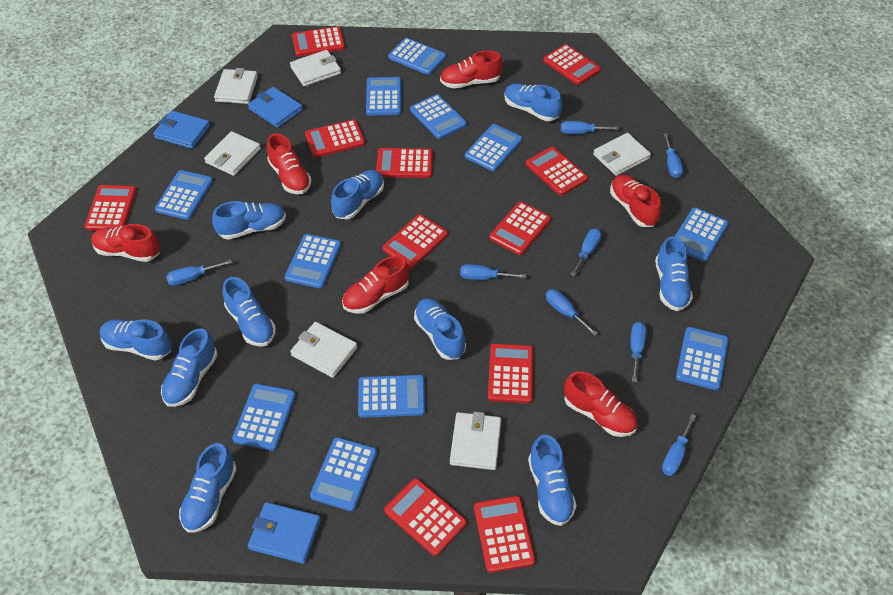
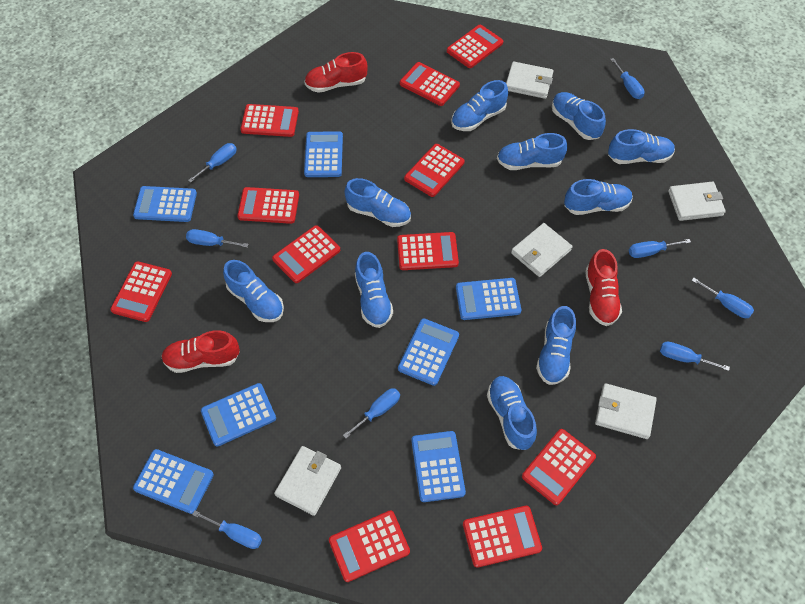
blue calculator: [155,170,213,220] [232,384,296,451] [285,234,341,288] [310,437,377,511] [358,375,425,418] [366,77,402,116] [388,38,446,75] [410,94,467,139] [465,124,522,171] [674,207,729,262] [676,327,729,390] = 11 -> [133,186,197,222] [133,449,214,514] [201,383,276,447] [304,132,343,177] [398,319,459,386] [411,431,466,502] [456,278,521,320] = 7
blue wallet: [153,111,210,149] [248,87,303,128] [248,502,321,564] = 3 -> none = 0
red shoe: [91,224,160,262] [267,133,312,195] [342,256,409,314] [440,50,503,89] [564,371,637,437] [610,174,661,227] = 6 -> [161,330,240,373] [304,52,367,93] [585,249,622,326] = 3
white wallet: [204,131,261,176] [214,68,258,104] [290,50,341,87] [290,322,357,378] [450,411,501,470] [593,133,651,176] = 6 -> [274,446,341,516] [506,62,553,99] [511,223,572,277] [595,383,657,439] [668,182,726,221] = 5

